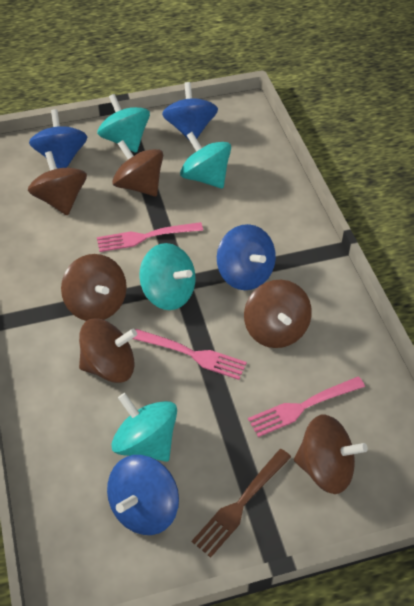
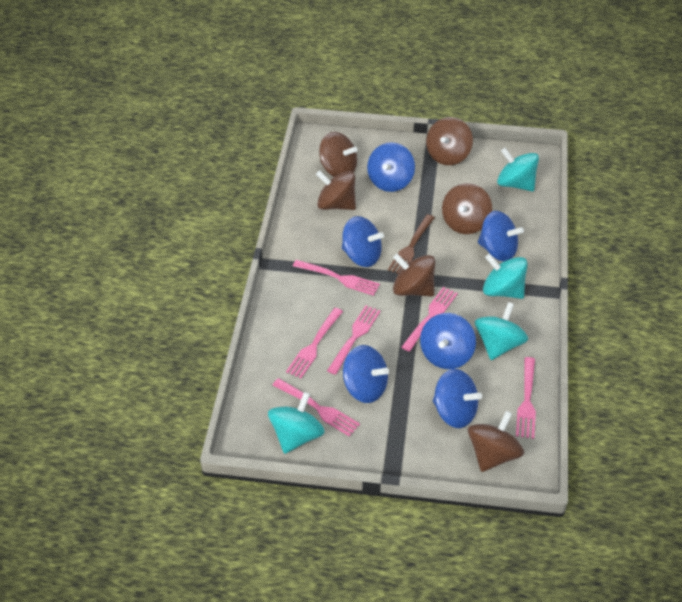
blue spinning top: [29,109,88,168] [107,455,179,535] [162,82,218,141] [217,224,276,290] = 4 -> [342,216,384,267] [343,345,389,403] [367,142,415,192] [420,313,476,369] [433,369,482,428] [478,211,524,261] = 6
pink fork: [97,222,203,252] [132,329,247,380] [248,377,365,437] = 3 -> [273,378,360,437] [286,308,343,378] [293,260,380,296] [327,305,381,375] [401,287,458,352] [516,357,536,439] = 6

